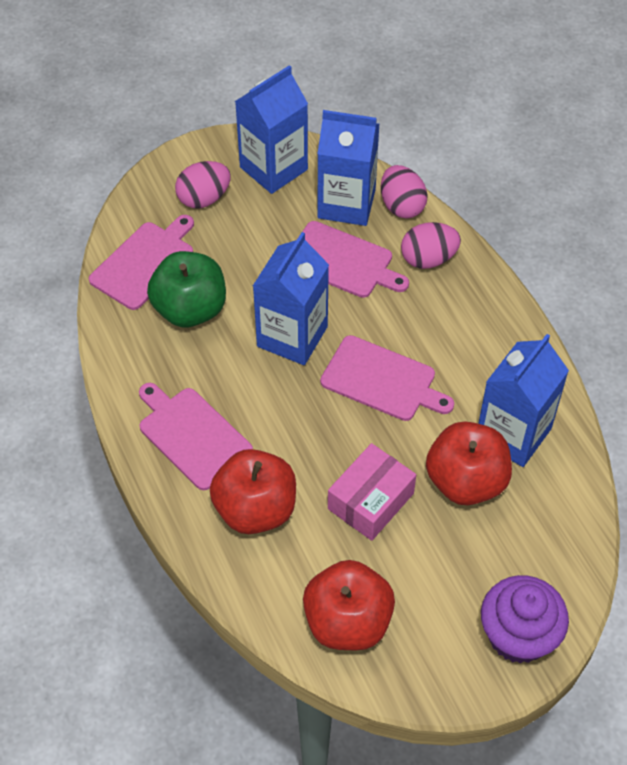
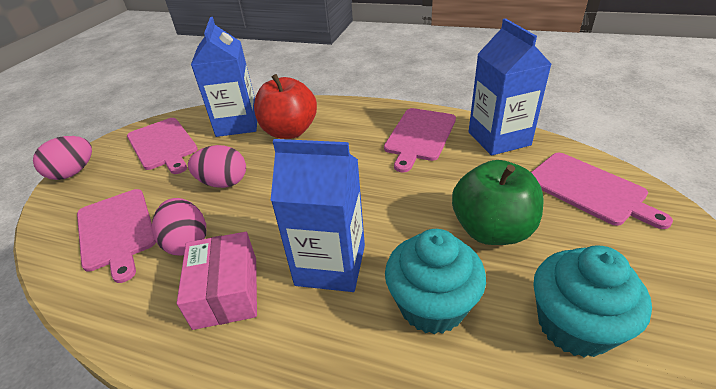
blue carton: [235,65,308,194] [253,232,329,365] [317,110,379,226] [478,334,569,467] = 4 -> [191,17,257,137] [270,139,365,292] [469,18,551,156] = 3
purple cupcake: [481,575,569,664] = 1 -> none = 0
red apple: [210,449,296,534] [303,560,395,650] [426,422,512,505] = 3 -> [254,74,317,139] = 1
turquoise cupcake: none = 0 -> [385,229,486,334] [533,245,652,358] = 2

